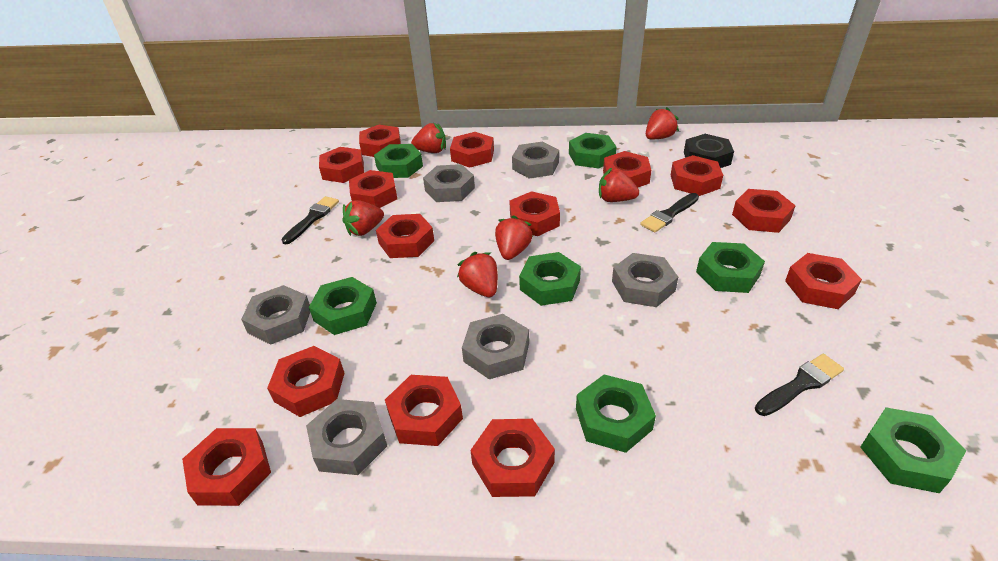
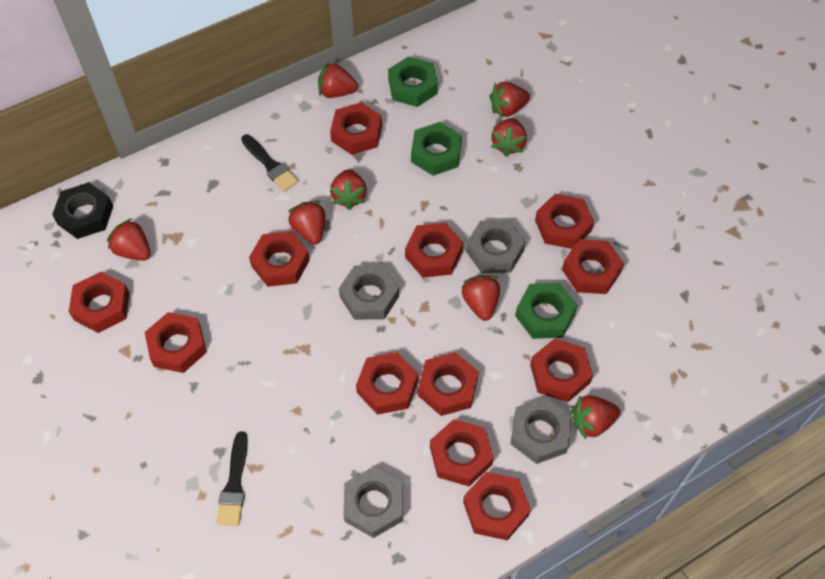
black brush: [281,196,339,244] [640,193,699,232] [755,354,844,416] = 3 -> [216,431,248,526] [241,135,298,191] = 2
green nut: [309,277,377,335] [374,144,423,178] [519,252,581,306] [569,133,617,168] [576,375,656,453] [696,242,765,293] [860,407,966,493] = 7 -> [388,56,438,107] [411,122,462,176] [515,283,578,339] = 3
grey nut: [241,285,310,345] [306,399,387,475] [423,164,475,202] [462,314,529,379] [512,142,559,178] [612,253,678,307] = 6 -> [339,265,399,320] [344,467,403,538] [466,220,526,273] [511,397,572,464] = 4
red nut: [182,428,271,506] [267,346,344,417] [319,147,364,183] [349,170,397,208] [359,125,401,157] [376,214,434,258] [385,375,463,446] [450,132,494,168] [470,419,555,497] [509,191,560,236] [603,151,651,188] [671,155,723,196] [732,189,796,233] [785,253,862,309] = 14 -> [69,272,130,333] [145,312,207,373] [249,231,310,287] [330,102,382,155] [356,352,418,415] [405,223,463,278] [418,352,479,416] [430,419,494,486] [463,472,531,540] [530,338,593,402] [535,194,594,249] [562,239,624,294] = 12
red strawberry: [342,200,384,236] [411,122,446,153] [457,252,498,297] [495,215,533,260] [599,167,639,202] [646,107,679,140] = 6 -> [107,218,151,261] [288,201,325,245] [318,61,358,98] [330,169,367,210] [461,275,500,321] [489,82,530,118] [491,118,527,157] [571,396,620,439] = 8

